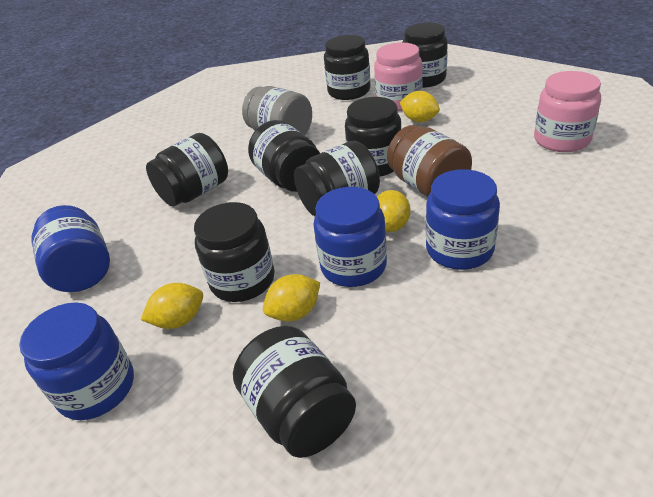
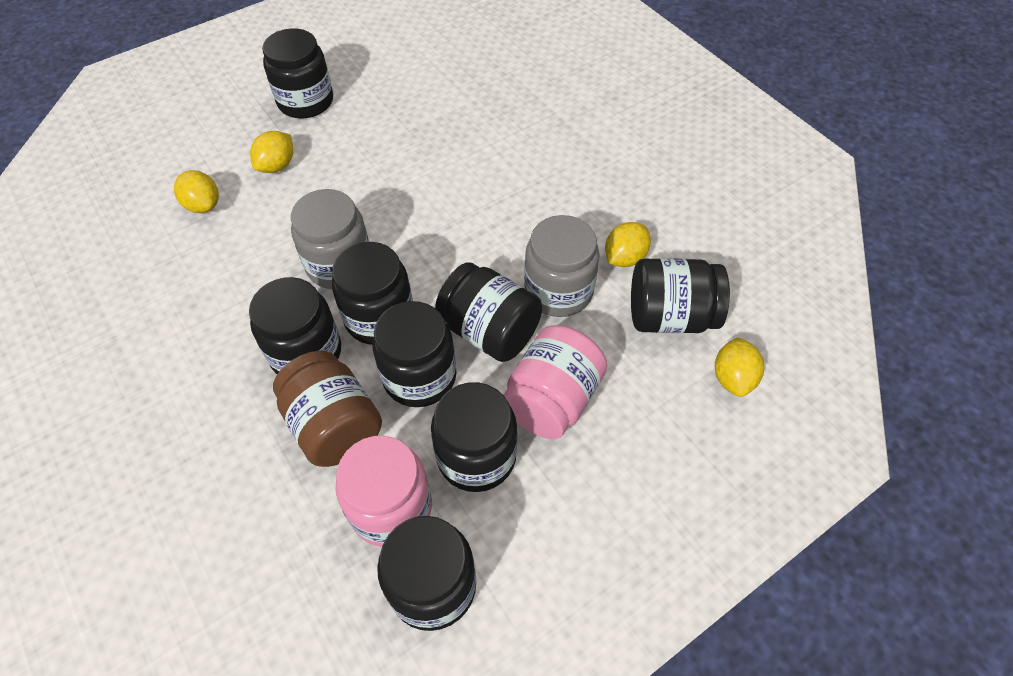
blue jar: [19,302,134,420] [31,205,110,292] [313,187,387,287] [426,169,500,270] = 4 -> none = 0
grey jar: [242,86,312,135] = 1 -> [291,189,369,289] [524,215,599,317] = 2

